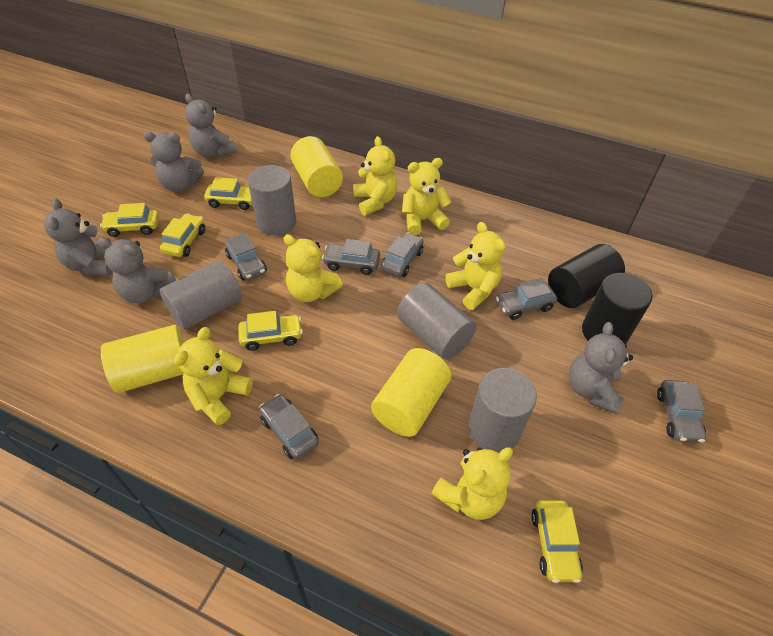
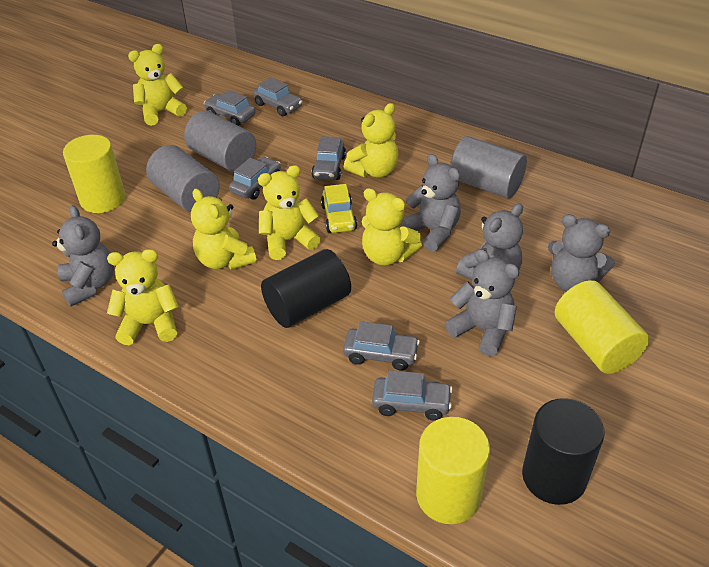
grey cylinder: [159,260,242,330] [248,165,296,235] [397,283,476,359] [468,368,537,453] = 4 -> [146,145,220,213] [184,111,256,172] [450,136,527,199] = 3
yellow car: [100,203,159,237] [160,214,205,257] [204,177,253,210] [238,311,303,351] [531,500,583,583] = 5 -> [321,184,357,233] = 1

